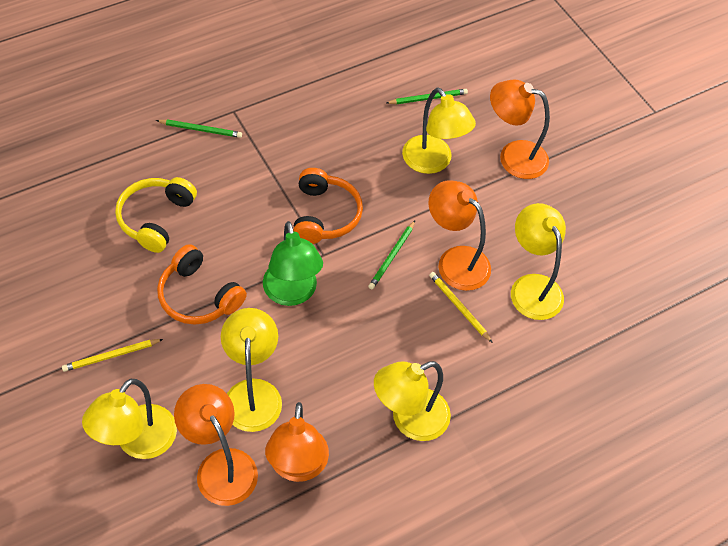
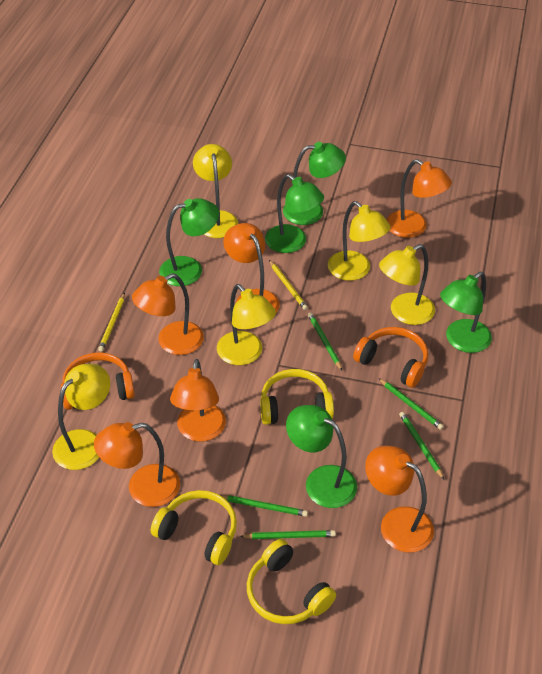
green lamp: [263,221,323,306] = 1 -> [159,198,219,286] [265,174,324,253] [283,142,346,225] [286,405,357,508] [440,272,492,353] = 5
green pencil: [156,119,242,138] [368,221,415,289] [387,89,468,104] = 3 -> [220,495,308,517] [240,530,336,539] [308,313,342,370] [378,378,444,430] [399,412,444,479] = 5
orange lamp: [174,384,258,506] [265,402,329,482] [429,180,491,291] [490,80,550,179] = 4 -> [94,422,180,507] [132,273,204,355] [170,359,226,442] [223,223,280,313] [365,446,434,552] [386,159,452,238] = 6
yellow headphones: [115,177,197,253] = 1 -> [151,490,237,565] [247,539,336,624] [260,369,334,425] = 3

